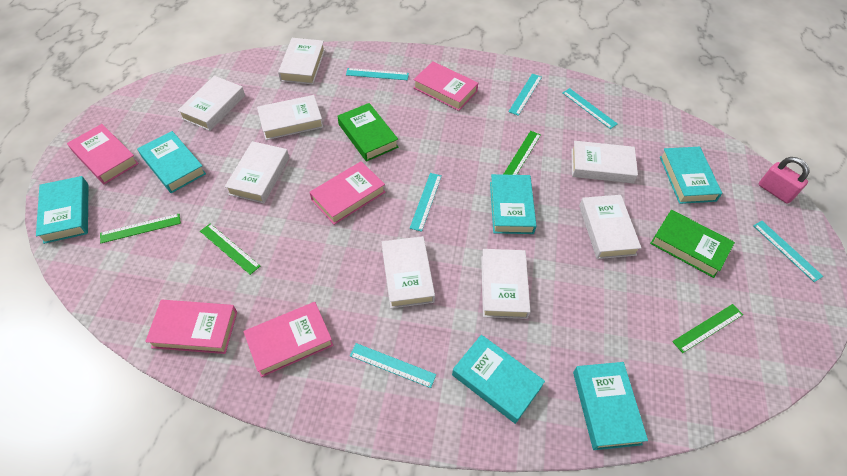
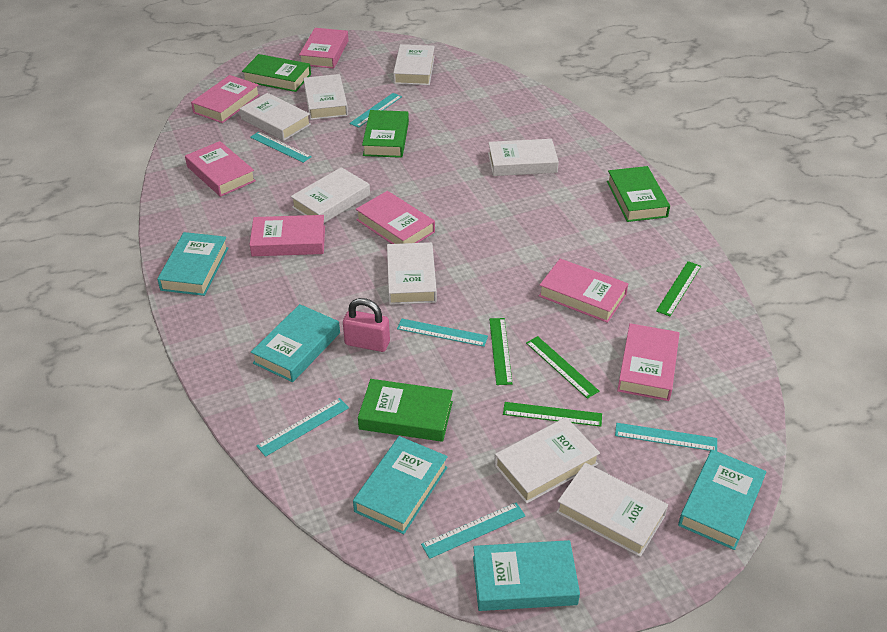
green book: [337,103,398,162] [650,210,735,278] = 2 -> [242,54,311,92] [358,379,453,442] [362,110,409,158] [607,166,670,222] = 4
pink book: [67,124,139,184] [145,300,237,354] [244,302,333,377] [310,161,385,225] [413,61,478,111] = 5 -> [185,141,256,197] [191,75,260,123] [250,215,325,256] [299,28,348,69] [356,191,435,244] [539,259,628,323] [617,323,679,401] = 7
turquoise book: [36,176,88,244] [137,131,206,193] [452,335,545,424] [490,174,537,234] [573,362,648,450] [660,147,722,204] = 6 -> [157,232,228,296] [251,304,340,382] [353,436,448,534] [473,540,580,611] [678,449,766,550] = 5

